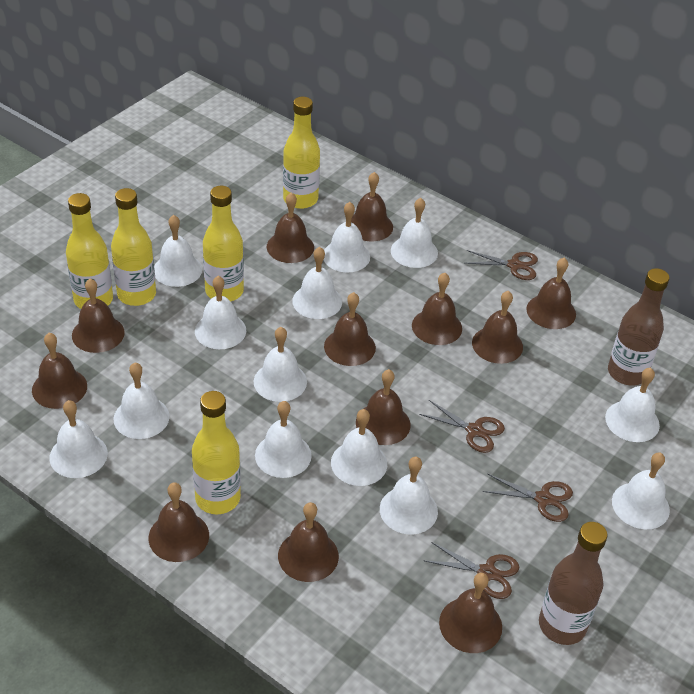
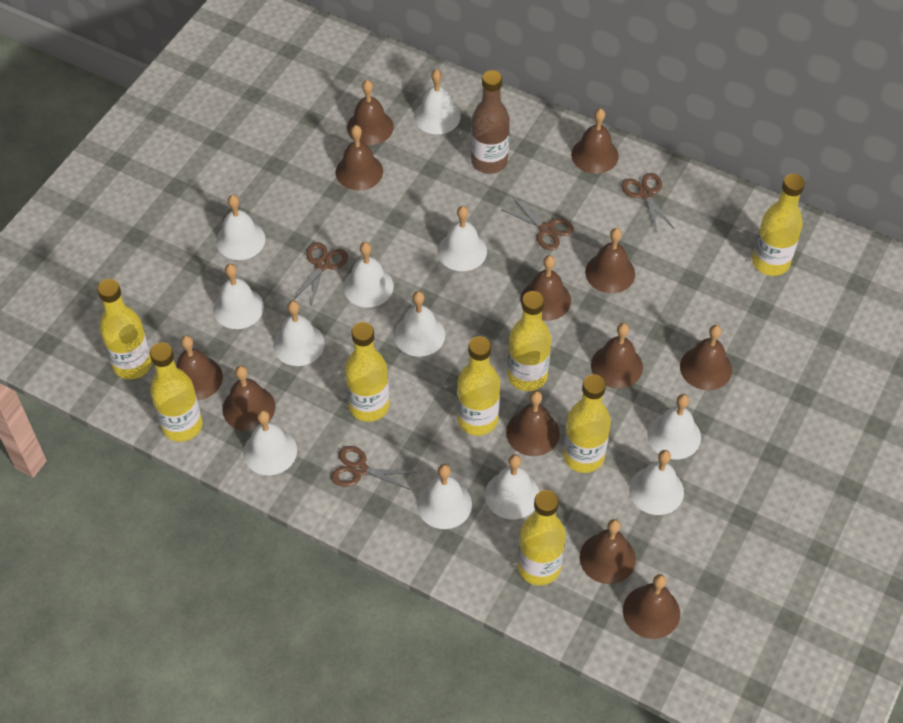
brown bottle: [539,522,608,645] [608,268,669,385] = 2 -> [471,70,510,174] = 1
white bell: [50,400,108,478] [113,363,170,439] [154,215,202,287] [195,276,246,349] [254,327,307,402] [255,401,312,478] [292,247,342,319] [324,202,370,272] [331,409,387,486] [380,456,438,535] [391,198,438,268] [605,368,660,442] [612,452,670,529] = 13 -> [213,264,264,329] [216,195,265,260] [243,410,297,475] [273,301,325,366] [343,242,394,308] [394,291,445,357] [414,69,461,134] [417,464,472,529] [438,206,487,271] [485,454,539,520] [629,450,684,515] [647,394,701,459] = 12
yellow bottle: [66,193,113,309] [111,188,156,306] [192,391,241,514] [203,186,244,302] [283,97,320,209] = 5 -> [97,279,152,379] [150,342,203,442] [345,322,389,422] [457,336,500,436] [507,291,551,391] [518,490,566,585] [563,374,611,473] [752,174,805,276] = 8

